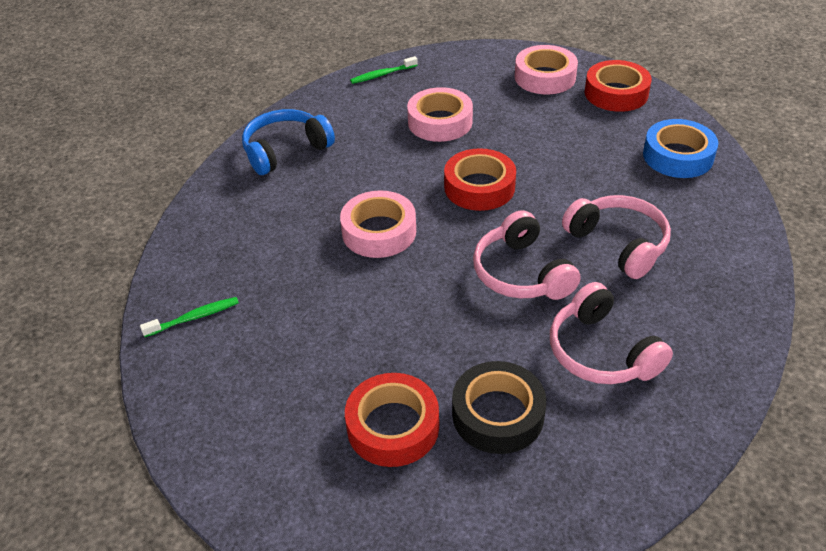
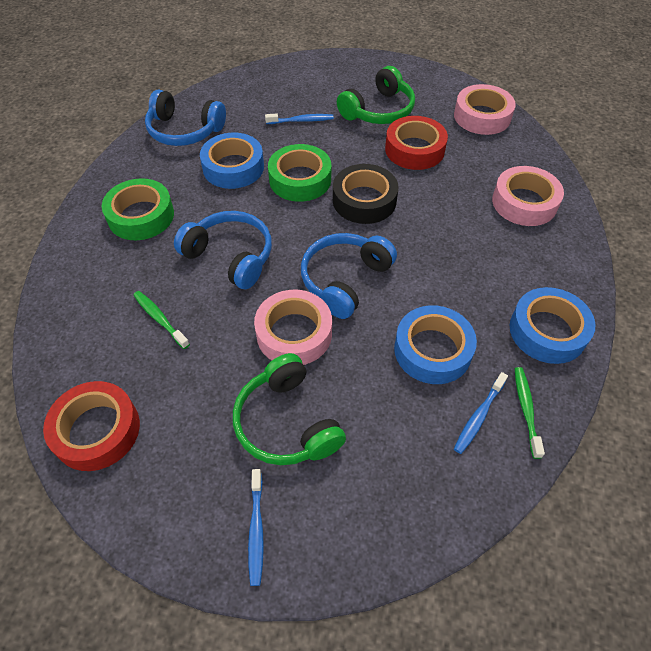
blue headphones: [242,109,335,175] = 1 -> [145,89,226,146] [174,211,272,289] [301,233,397,319] = 3
blue tape: [643,119,718,178] = 1 -> [200,133,264,189] [394,305,477,384] [510,287,596,364] = 3
blue toothbrush: none = 0 -> [248,469,264,586] [265,113,334,124] [454,372,508,454] = 3
green headphones: none = 0 -> [233,353,346,465] [337,66,415,124] = 2
green tape: none = 0 -> [102,178,174,240] [268,144,331,202] = 2
pink headphones: [473,210,581,300] [550,282,673,384] [562,195,671,279] = 3 -> none = 0
red tape: [345,373,439,467] [444,148,516,211] [585,60,652,112] = 3 -> [43,381,140,471] [385,116,448,170] = 2

